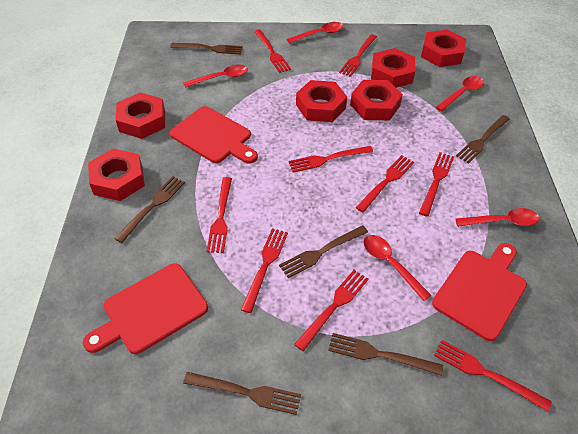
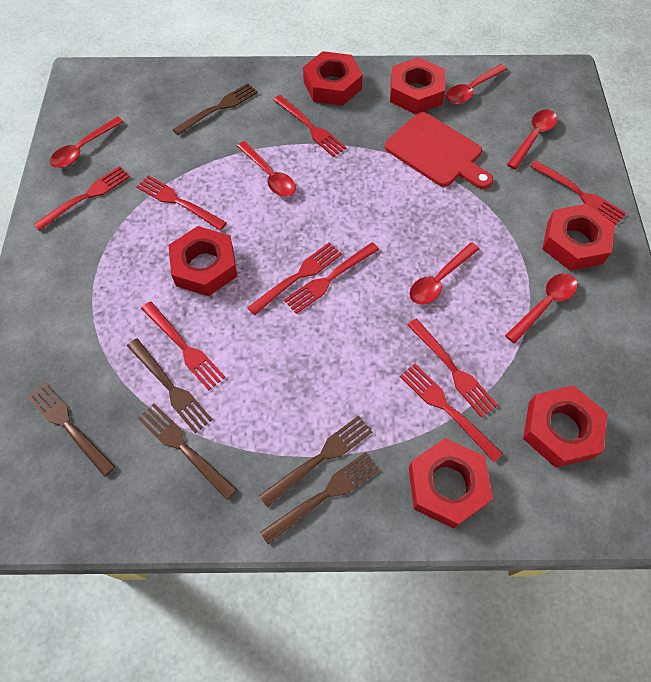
red cutting board: [83,263,208,354] [170,106,258,164] [432,243,527,341] = 3 -> [384,112,493,189] = 1
red spoon: [183,65,248,88] [287,22,343,43] [363,235,431,301] [436,76,484,112] [455,208,539,227] = 5 -> [50,117,123,168] [237,141,296,197] [409,242,479,305] [446,64,507,104] [505,273,577,343] [507,110,557,170] = 6

